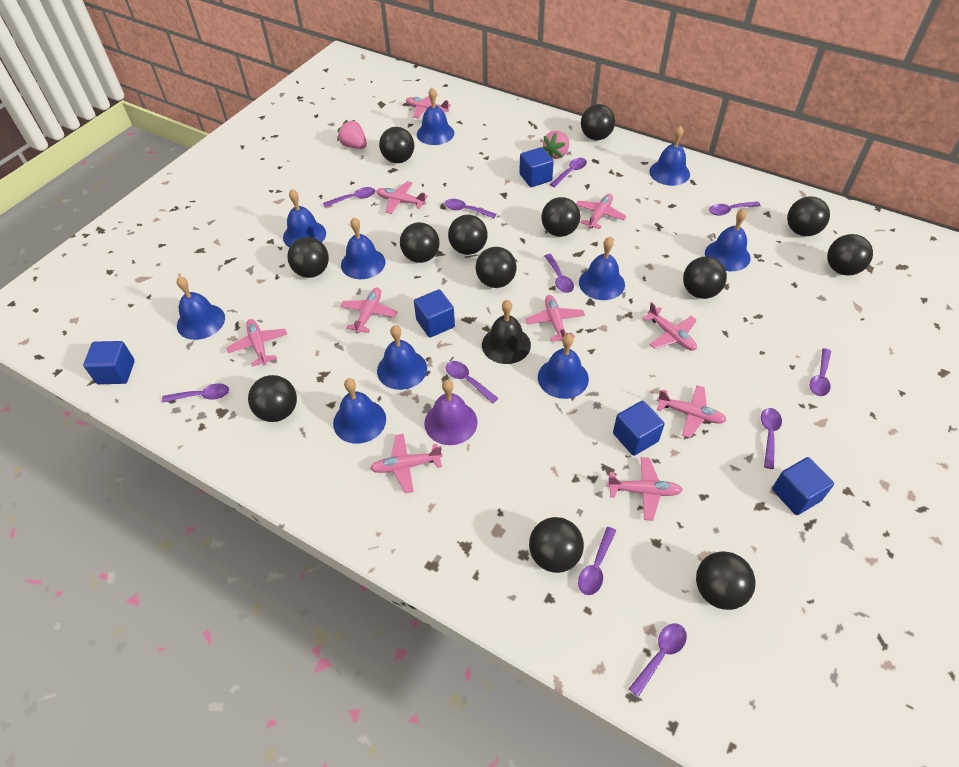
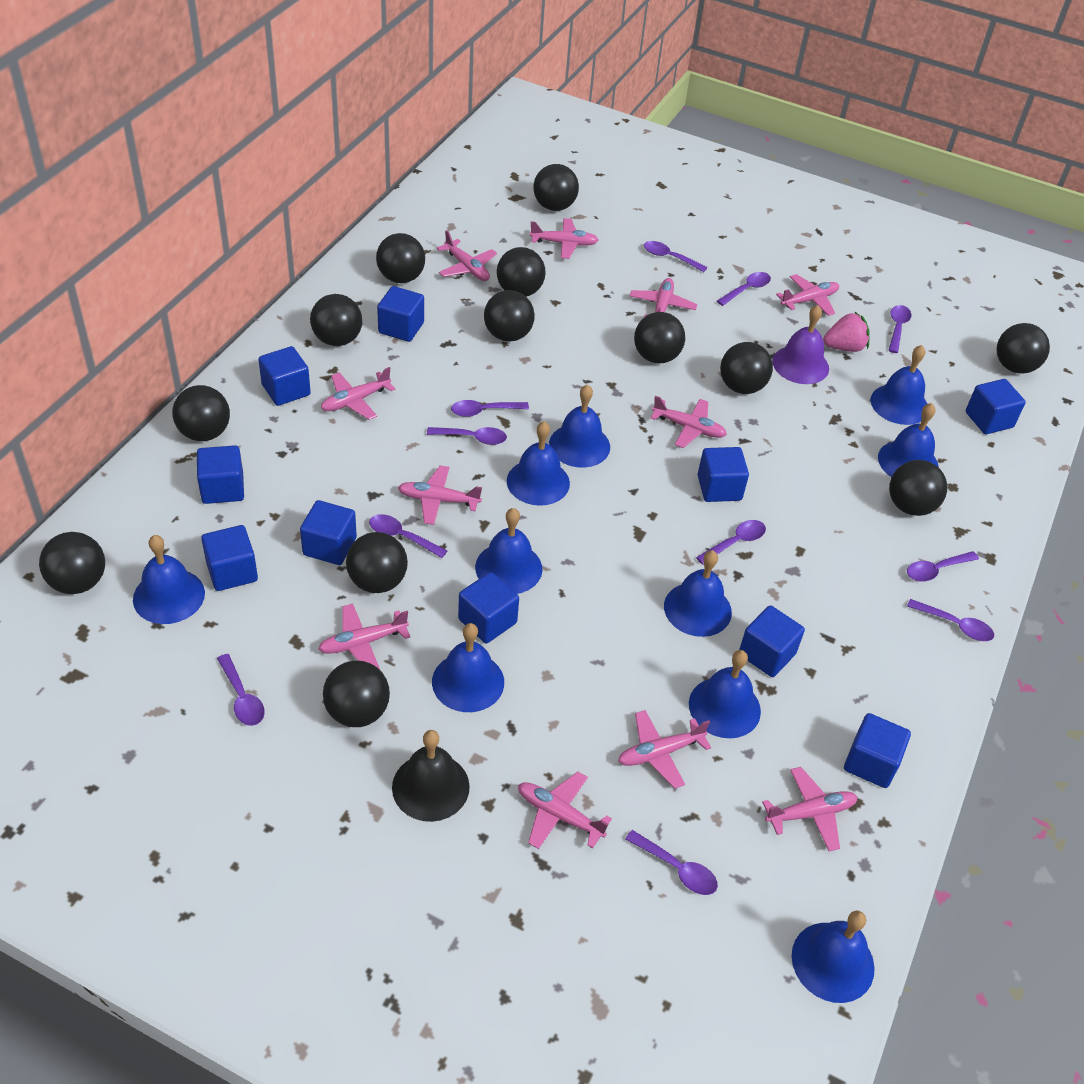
blue cube: [83,341,135,384] [414,289,455,338] [519,147,554,187] [613,401,664,456] [772,457,834,515] = 5 -> [197,445,244,504] [201,525,258,591] [258,346,311,406] [300,500,357,565] [377,286,424,342] [458,572,519,643] [698,447,749,502] [739,606,805,677] [844,713,911,788] [966,379,1026,434] = 10
pink plane: [226,319,287,367] [340,288,397,334] [370,434,443,493] [376,181,428,214] [406,94,451,118] [526,295,585,341] [576,194,627,229] [607,457,683,521] [642,302,697,351] [657,385,727,438] = 10 -> [318,604,411,670] [321,367,395,420] [398,465,482,525] [437,230,497,281] [518,772,612,849] [530,218,598,259] [618,710,711,788] [630,278,697,317] [650,396,727,448] [762,767,858,851] [776,274,839,316] = 11
pink strawberry: [337,120,367,149] [542,131,569,159] = 2 -> [823,311,869,352] = 1

